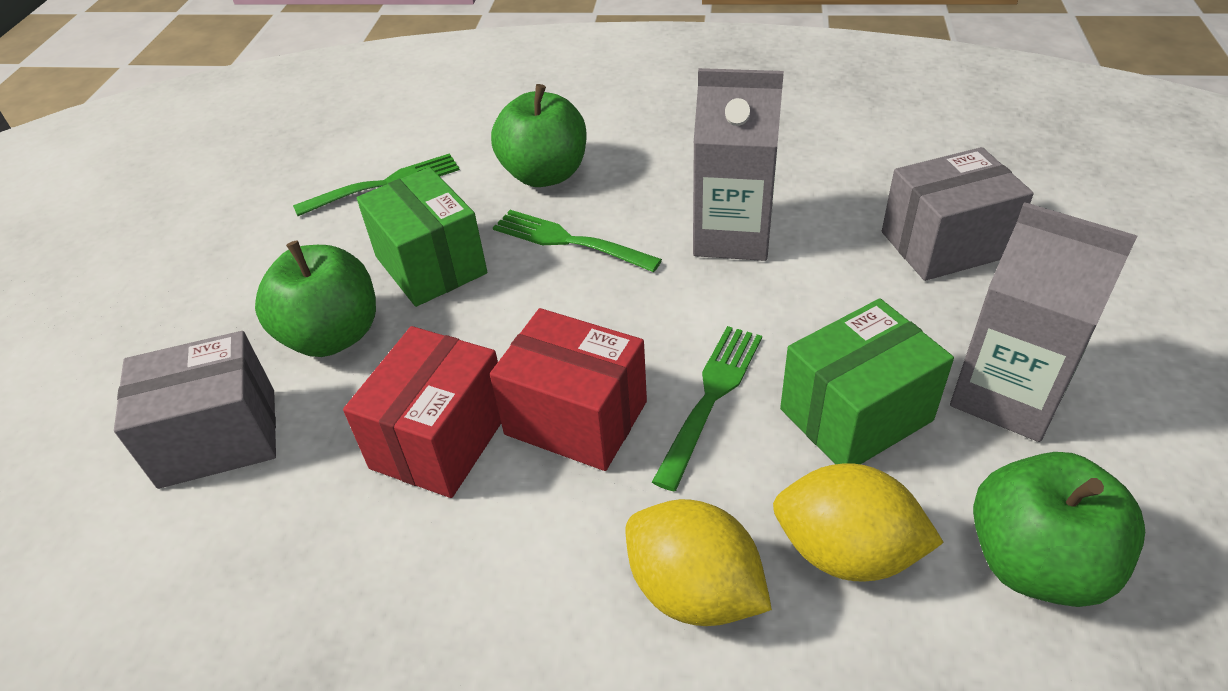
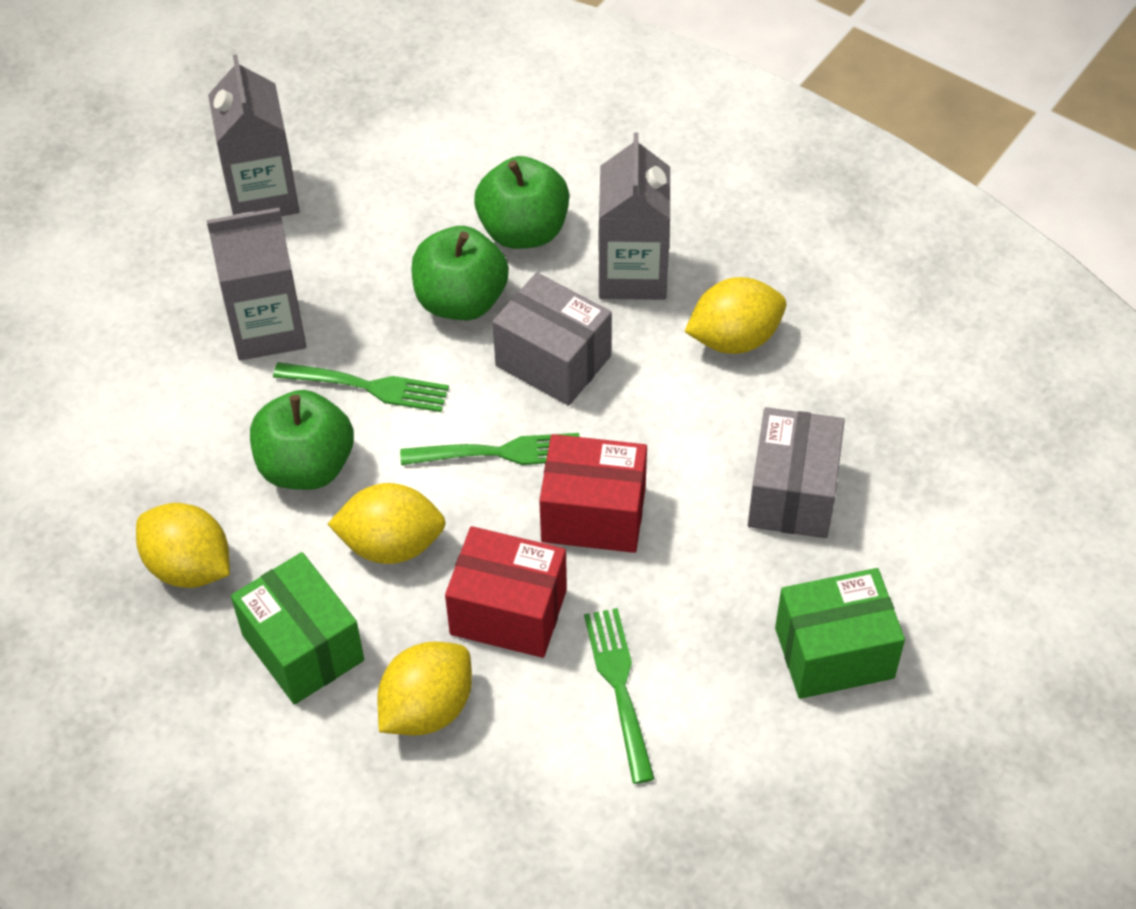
grey carton: [693,68,784,261] [950,202,1137,442] = 2 -> [206,208,306,361] [208,54,300,216] [598,132,670,300] = 3
yellow lemon: [625,499,772,626] [773,463,944,582] = 2 -> [136,503,230,588] [328,483,446,564] [377,642,472,736] [684,277,786,354] = 4

